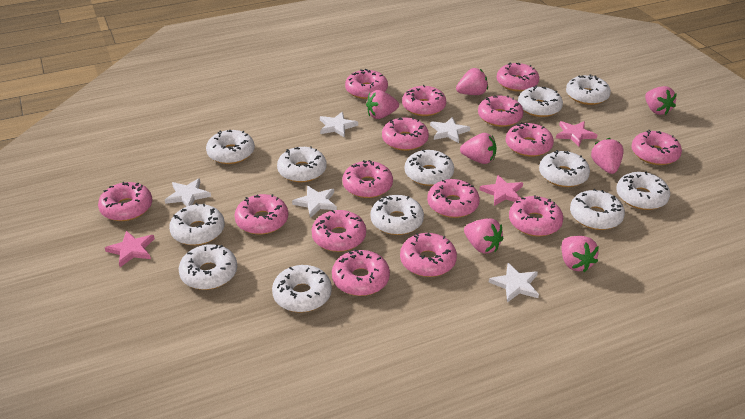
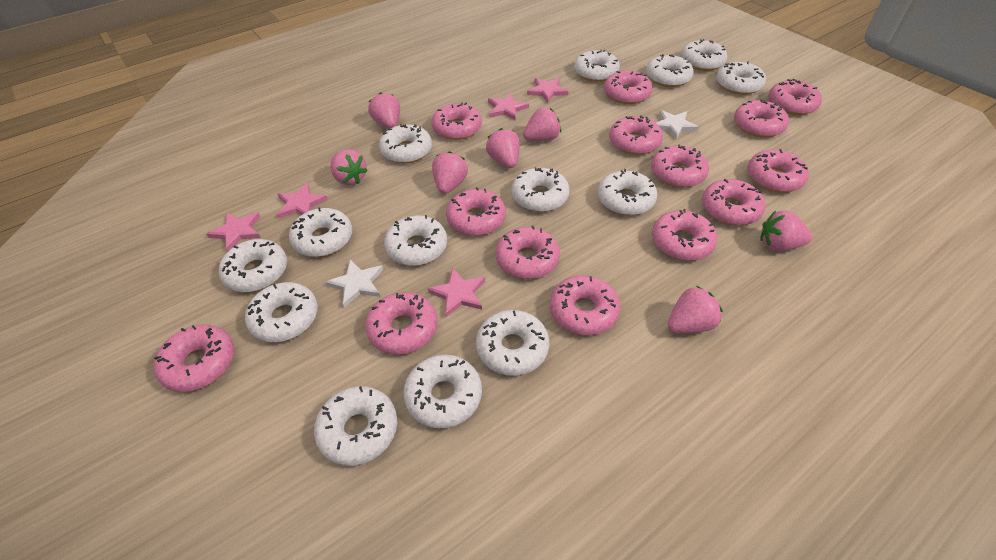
pink donut: [98,182,152,221] [235,194,288,235] [312,210,366,252] [332,249,390,296] [343,160,393,198] [345,69,388,99] [382,117,429,151] [400,233,457,277] [402,85,446,116] [427,179,480,218] [478,95,524,127] [497,62,539,92] [506,123,554,157] [509,195,563,237] [632,130,682,165] = 15 -> [154,325,234,392] [366,292,437,354] [431,103,482,140] [446,187,506,236] [496,226,560,279] [550,275,620,335] [604,71,652,104] [609,115,663,155] [651,145,709,188] [652,209,717,261] [702,179,765,226] [734,99,789,137] [747,149,809,192] [768,79,822,115] = 14
pink star: [105,231,155,267] [479,175,523,206] [556,121,597,146] = 3 -> [207,212,261,251] [277,183,328,218] [428,267,485,317] [488,93,529,121] [527,78,569,103] = 5
white donut: [169,203,225,245] [179,244,237,290] [206,130,255,164] [272,265,332,313] [277,146,327,182] [370,195,424,235] [405,150,454,186] [518,85,563,117] [539,150,590,187] [566,75,611,105] [570,189,625,230] [616,171,670,210] = 12 -> [219,239,287,292] [245,282,318,342] [289,207,352,257] [314,386,397,466] [379,124,432,164] [384,215,447,266] [403,355,482,428] [476,310,549,376] [512,167,569,212] [574,50,620,82] [598,169,657,216] [646,54,694,87] [681,39,727,71] [716,62,766,95] = 14
white star: [165,178,211,207] [292,186,337,218] [320,112,358,138] [430,117,470,143] [489,263,539,303] = 5 -> [326,260,383,308] [656,110,699,139] = 2

